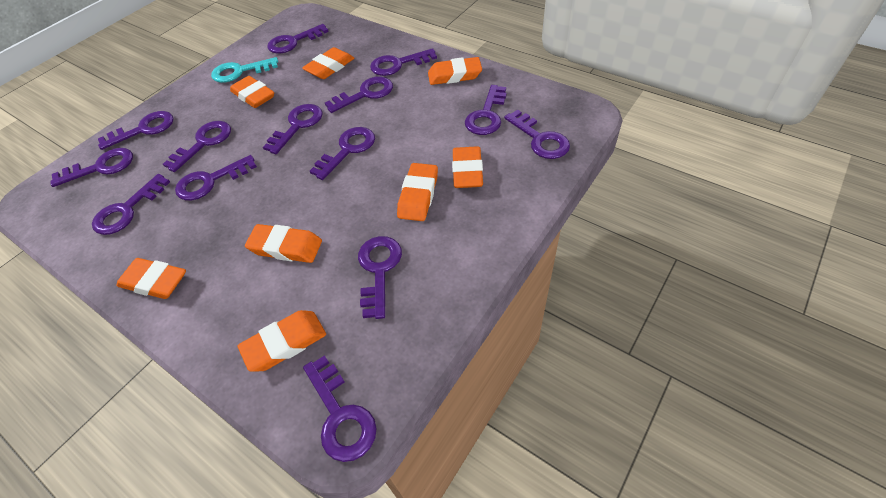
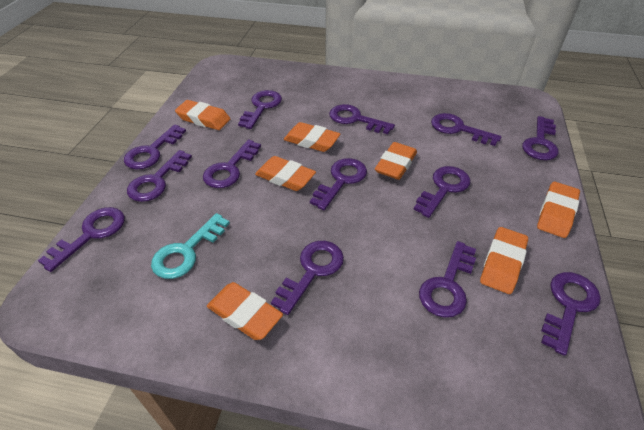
orange eraser: [117,258,186,299] [230,76,274,108] [238,310,326,372] [245,224,322,263] [302,47,354,79] [397,163,438,221] [428,57,482,85] [452,146,483,188] = 8 -> [175,100,230,130] [207,282,283,340] [255,156,316,191] [284,122,340,152] [375,142,417,180] [480,227,528,294] [537,182,580,238] = 7
purple key: [50,148,133,187] [92,174,170,235] [98,111,174,150] [163,121,231,172] [175,155,257,200] [263,104,323,154] [267,24,329,53] [303,355,377,462] [310,127,375,180] [325,77,393,113] [358,236,402,319] [370,48,437,76] [465,85,507,135] [504,110,570,159] = 14 -> [38,207,125,272] [124,124,186,170] [127,150,192,202] [203,140,261,188] [238,90,282,129] [271,241,344,315] [310,158,367,210] [329,104,395,134] [413,166,470,218] [419,241,476,318] [431,113,502,146] [522,116,559,160] [541,272,601,356] = 13

